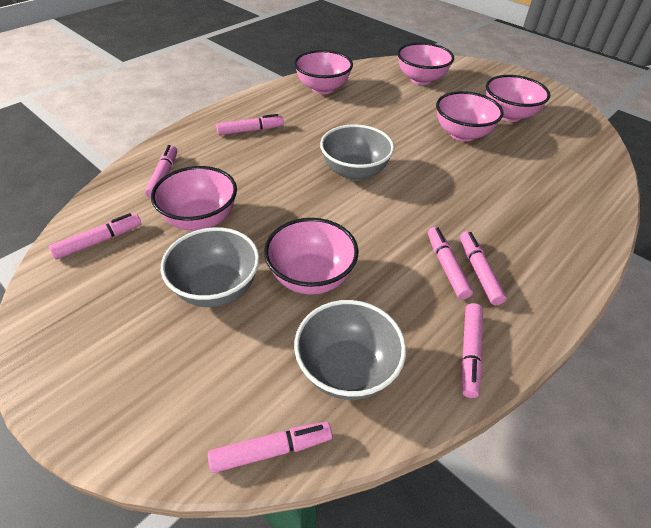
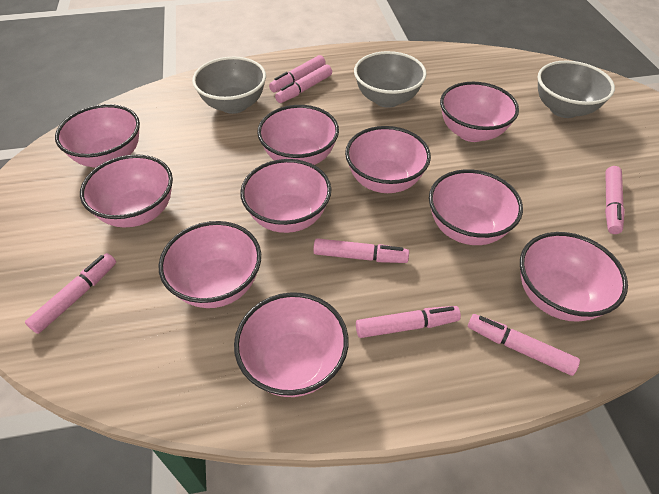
pink bowl: [151,166,237,231] [264,218,359,295] [294,50,353,94] [397,43,454,85] [436,91,504,142] [486,75,550,122] = 6 -> [55,104,140,168] [80,154,173,227] [158,221,261,308] [234,292,349,397] [240,159,331,233] [257,105,339,165] [345,126,431,193] [429,169,523,245] [440,82,519,142] [520,232,628,322] = 10

